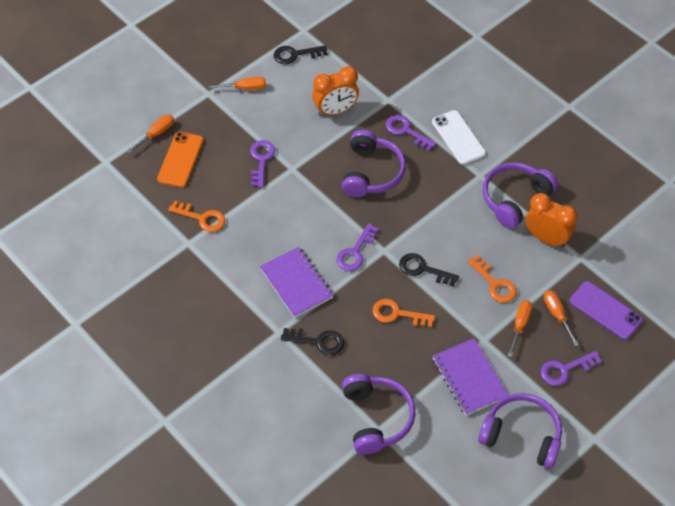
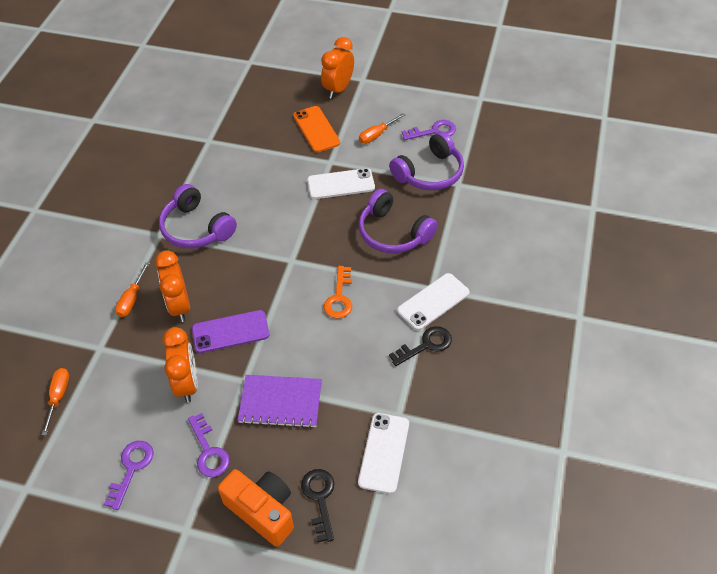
black key: [274,45,328,64] [281,328,344,355] [399,253,459,287] = 3 -> [301,469,334,542] [389,326,452,366] = 2
orange camera: none = 0 -> [218,469,294,547] = 1
orange clock: [312,66,359,116] [525,193,578,248] = 2 -> [155,250,190,322] [162,327,198,403] [321,37,354,99] = 3
orange key: [168,200,225,232] [372,299,435,327] [468,255,517,303] = 3 -> [324,266,352,319] = 1
orange screwdriver: [127,114,174,153] [208,77,266,90] [507,300,532,357] [544,290,579,346] = 4 -> [42,368,69,435] [115,262,150,317] [359,113,405,144] = 3
purple headphones: [342,130,406,197] [342,374,416,454] [478,393,562,469] [483,162,558,229] = 4 -> [159,184,237,249] [359,189,438,253] [389,131,464,191] = 3
purple key: [250,140,275,187] [336,223,379,271] [386,115,436,151] [541,351,602,386] = 4 -> [104,441,153,510] [188,413,230,477] [402,120,456,140] = 3
purple notebook: [260,247,334,318] [433,338,508,415] = 2 -> [238,375,322,428] = 1
white phone: [432,110,486,165] = 1 -> [307,168,375,199] [358,413,409,494] [397,273,470,330] = 3

